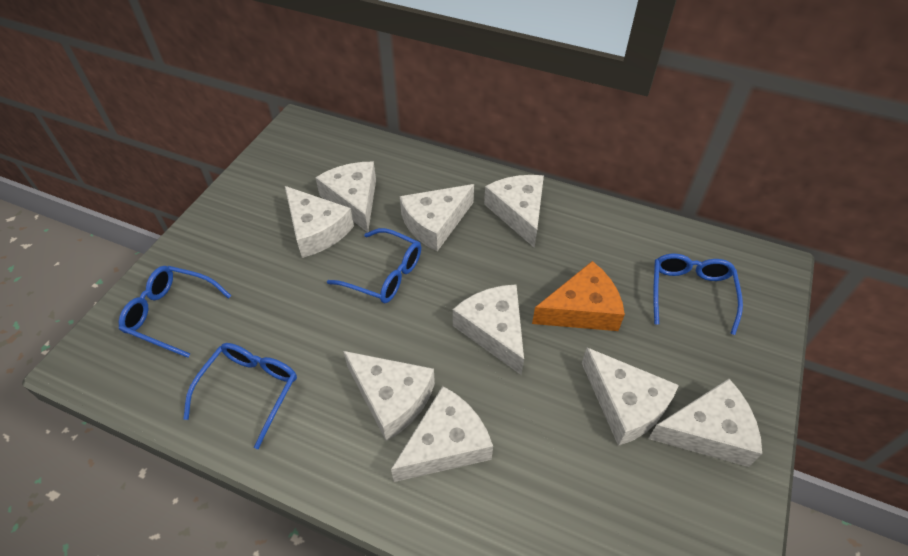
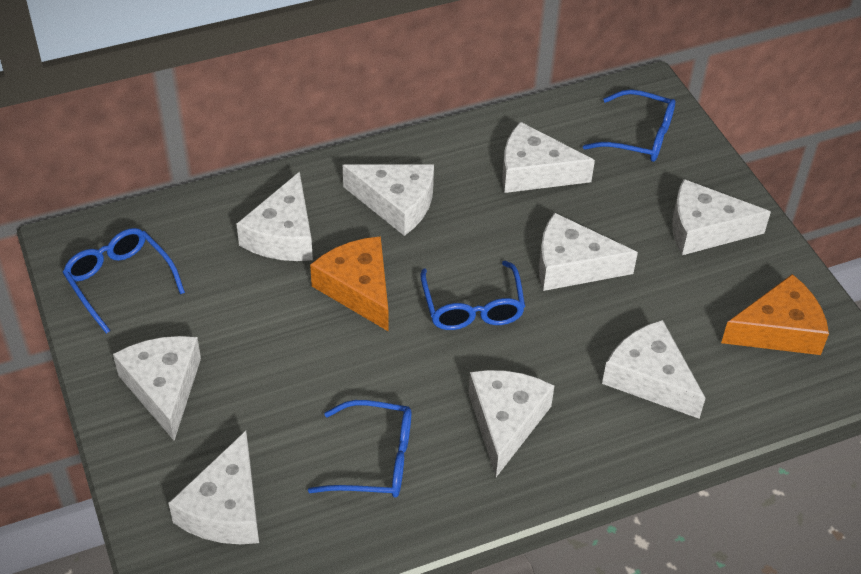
orange cheese: [532,261,625,331] = 1 -> [310,236,388,331] [721,274,829,355] = 2

